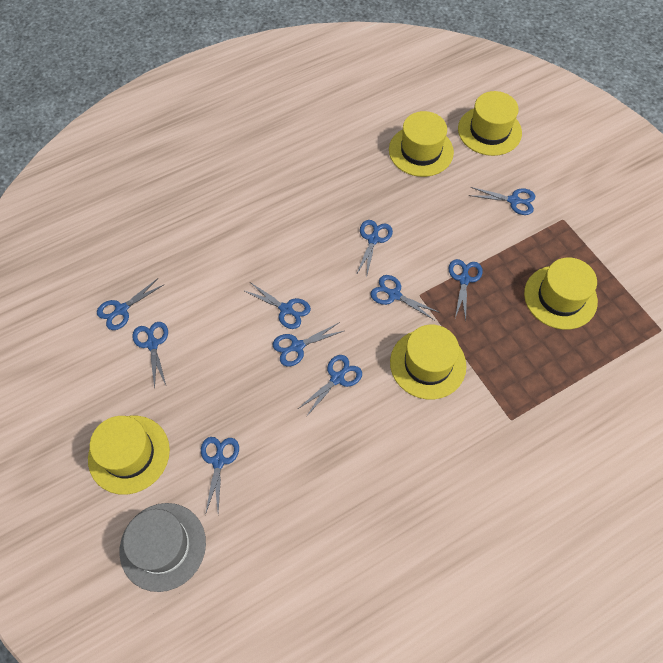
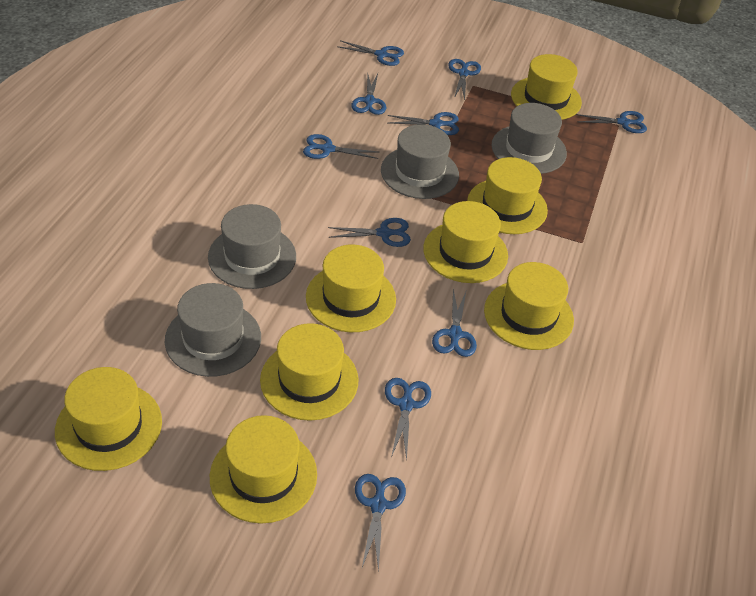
grey hat: [119,503,206,592] = 1 -> [165,283,261,377] [208,204,296,289] [381,124,459,199] [491,103,567,174] = 4
yellow hat: [88,416,170,495] [389,111,454,177] [390,325,466,399] [458,91,522,156] [524,257,598,330] = 5 -> [55,367,162,471] [210,415,317,524] [260,323,359,421] [306,245,396,332] [423,201,508,283] [467,157,548,234] [484,262,574,350] [511,54,582,120] = 8

